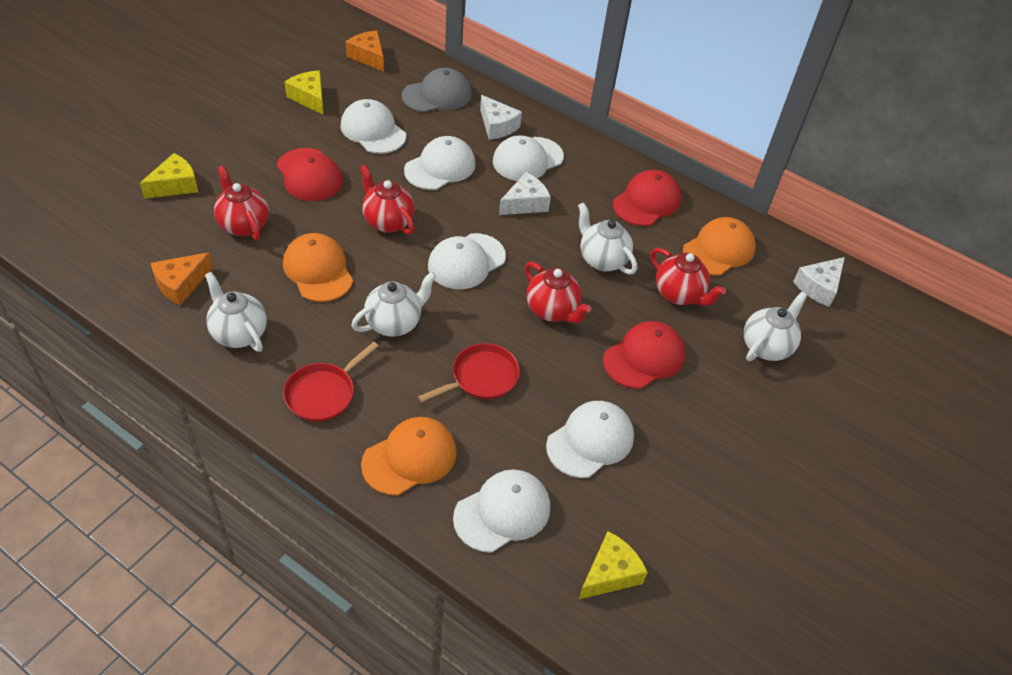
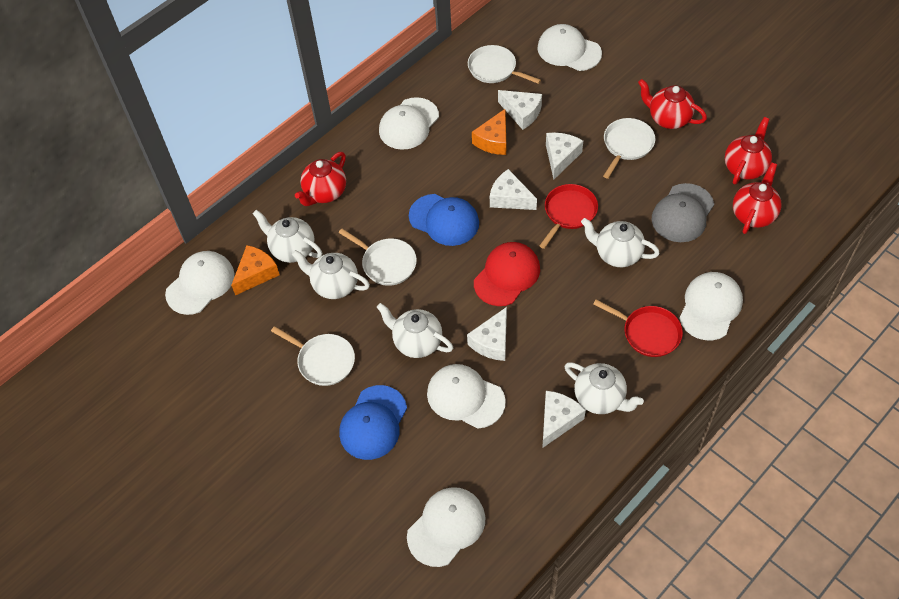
blue cap: none = 0 -> [339,385,407,460] [409,194,479,246] = 2
orange cap: [283,233,353,302] [361,417,457,496] [683,217,756,276] = 3 -> none = 0
red cap: [277,148,343,201] [603,321,685,389] [613,170,681,226] = 3 -> [474,242,540,306] = 1
white cheese: [480,95,522,140] [499,172,551,215] [793,257,845,307] = 3 -> [467,307,507,361] [490,169,537,210] [498,90,542,130] [542,391,586,448] [546,133,583,179] = 5
white pan: none = 0 -> [271,326,355,386] [339,229,417,286] [468,45,541,84] [603,118,655,179] = 4
white teapot: [205,272,267,352] [351,272,437,337] [578,202,637,275] [744,292,808,361] = 4 -> [253,210,322,263] [292,250,370,299] [377,303,453,358] [564,362,644,414] [581,218,660,267] = 5
yellow cheese: [140,153,198,199] [285,71,324,115] [578,531,648,600] = 3 -> none = 0

